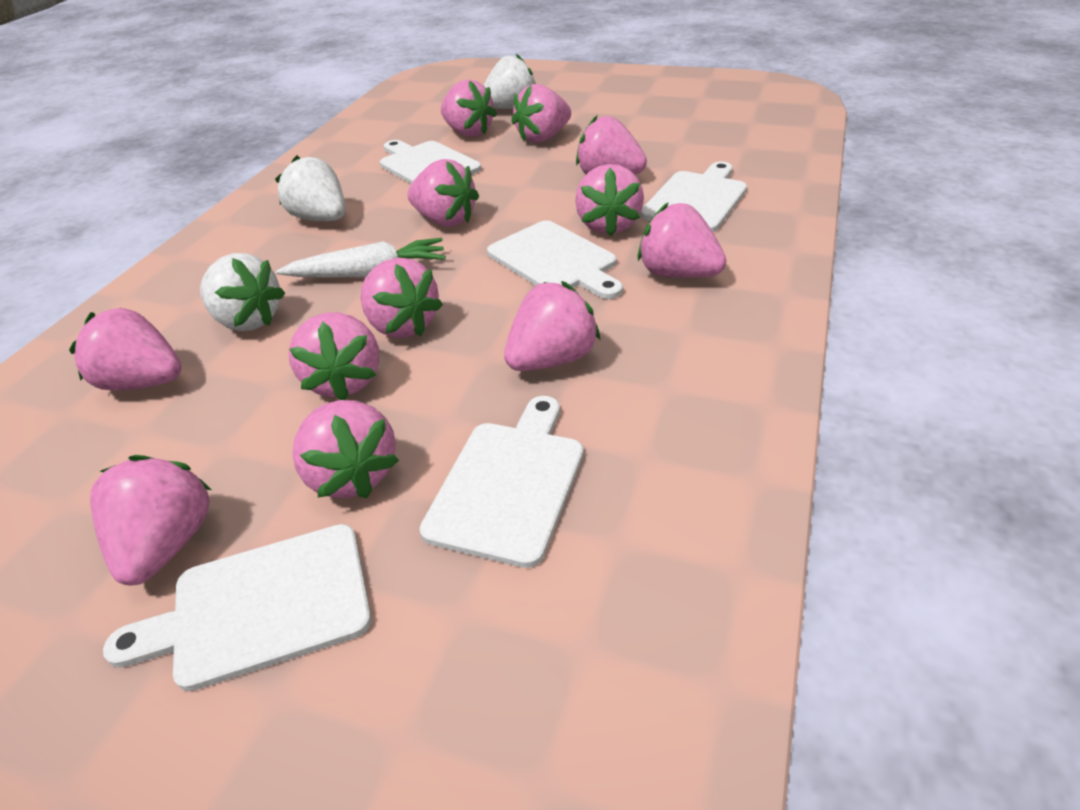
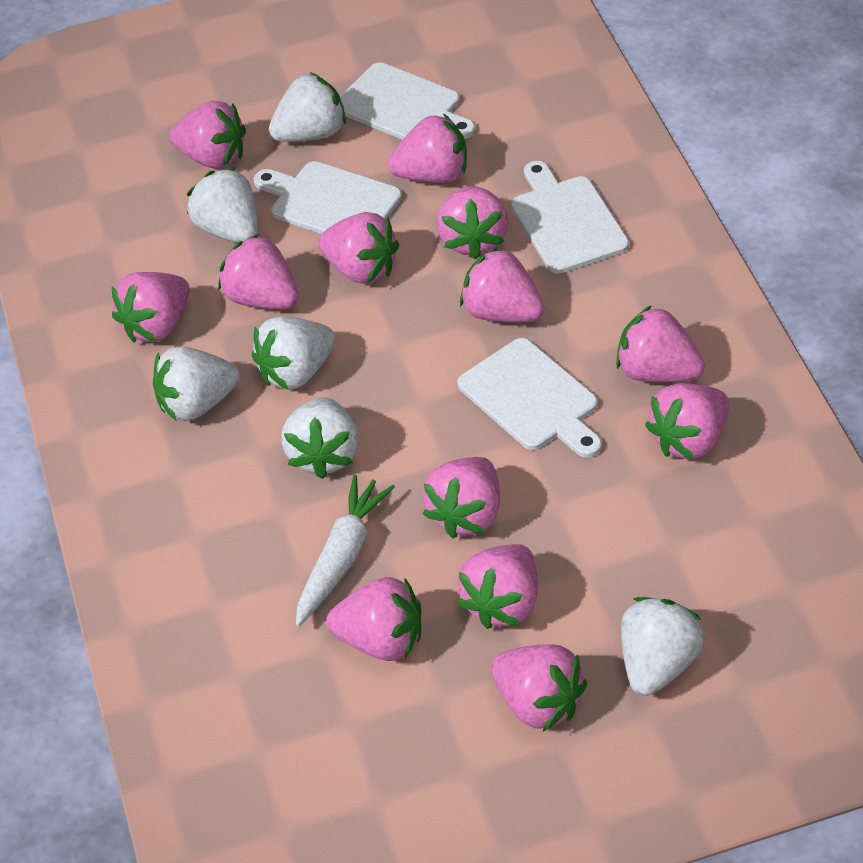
pink strawberry: [69,308,182,391] [90,455,212,586] [288,312,379,400] [292,400,399,498] [361,257,443,338] [408,159,479,227] [441,80,497,137] [504,281,601,371] [511,84,571,143] [575,164,644,236] [576,116,647,175] [638,202,726,278] = 12 -> [112,272,190,342] [169,101,246,169] [218,234,299,309] [318,212,399,284] [326,577,421,661] [388,114,467,183] [423,457,500,538] [437,186,508,260] [457,544,538,629] [460,247,545,322] [491,644,587,732] [616,305,705,382] [645,383,729,460] = 13
white cutting board: [103,524,372,691] [380,140,481,184] [419,396,583,568] [487,220,623,299] [640,161,747,232] = 5 -> [254,161,402,234] [340,62,475,140] [457,338,602,458] [511,161,629,274] = 4
white strawberry: [200,253,285,331] [275,155,345,221] [484,54,536,109] = 3 -> [153,346,240,421] [187,167,258,243] [252,316,335,390] [269,72,346,142] [281,397,359,479] [621,597,704,696] = 6

